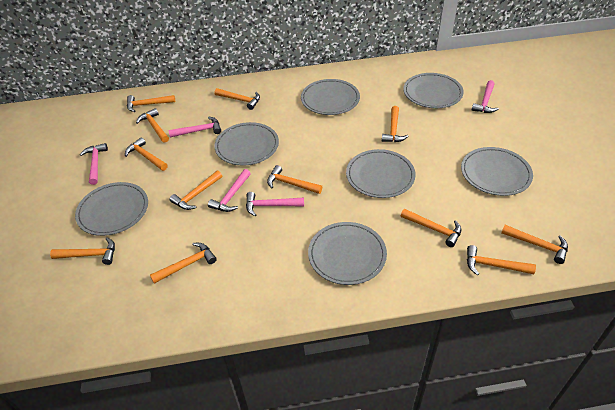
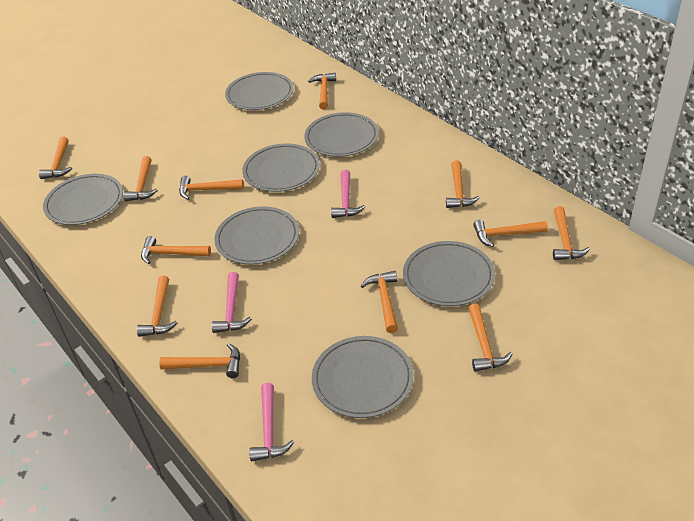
pink hammer: [80,143,108,185] [169,117,221,138] [208,169,251,212] [246,192,304,216] [472,80,499,113] = 5 -> [212,272,251,333] [249,383,294,461] [331,170,365,218] = 3

